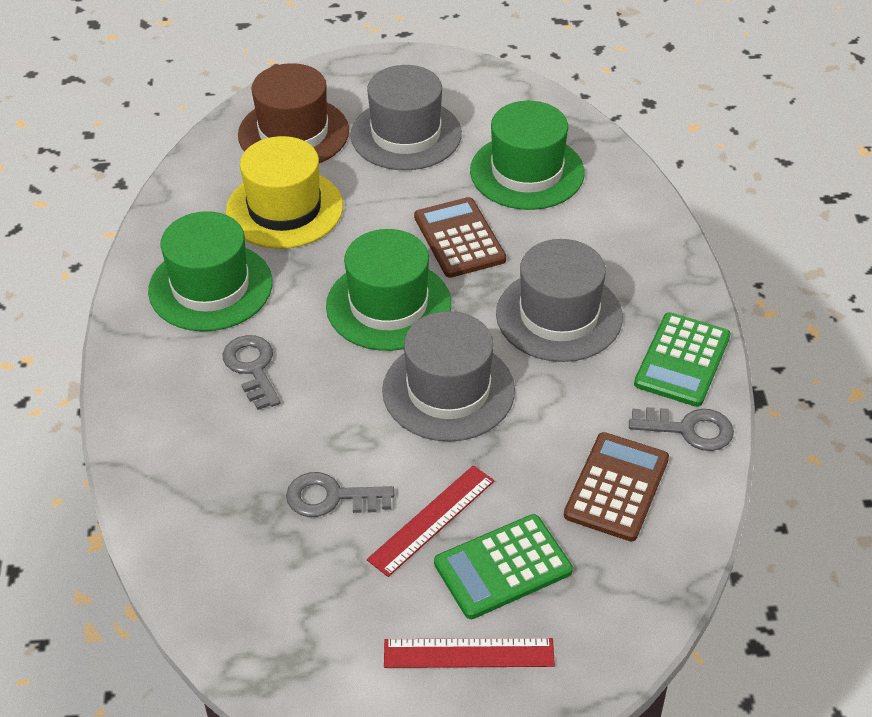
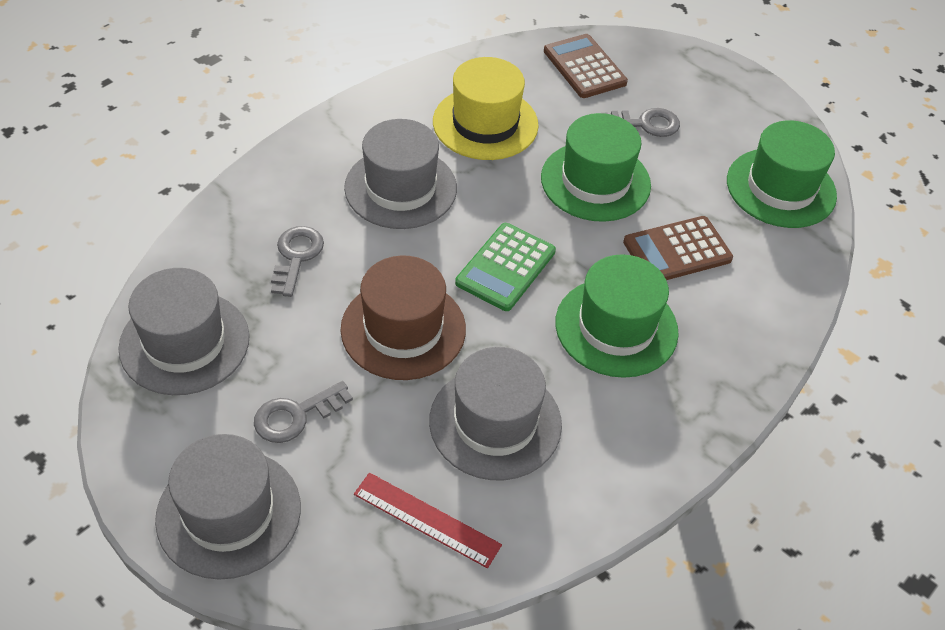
green calculator: [434,514,573,619] [634,312,731,407] = 2 -> [455,223,556,311] = 1
grey hat: [350,65,462,170] [382,311,515,442] [496,239,623,362] = 3 -> [118,268,249,395] [155,434,301,580] [344,119,457,229] [429,347,562,480] = 4
red ruler: [367,465,495,577] [384,638,555,668] = 2 -> [354,473,502,568] = 1

